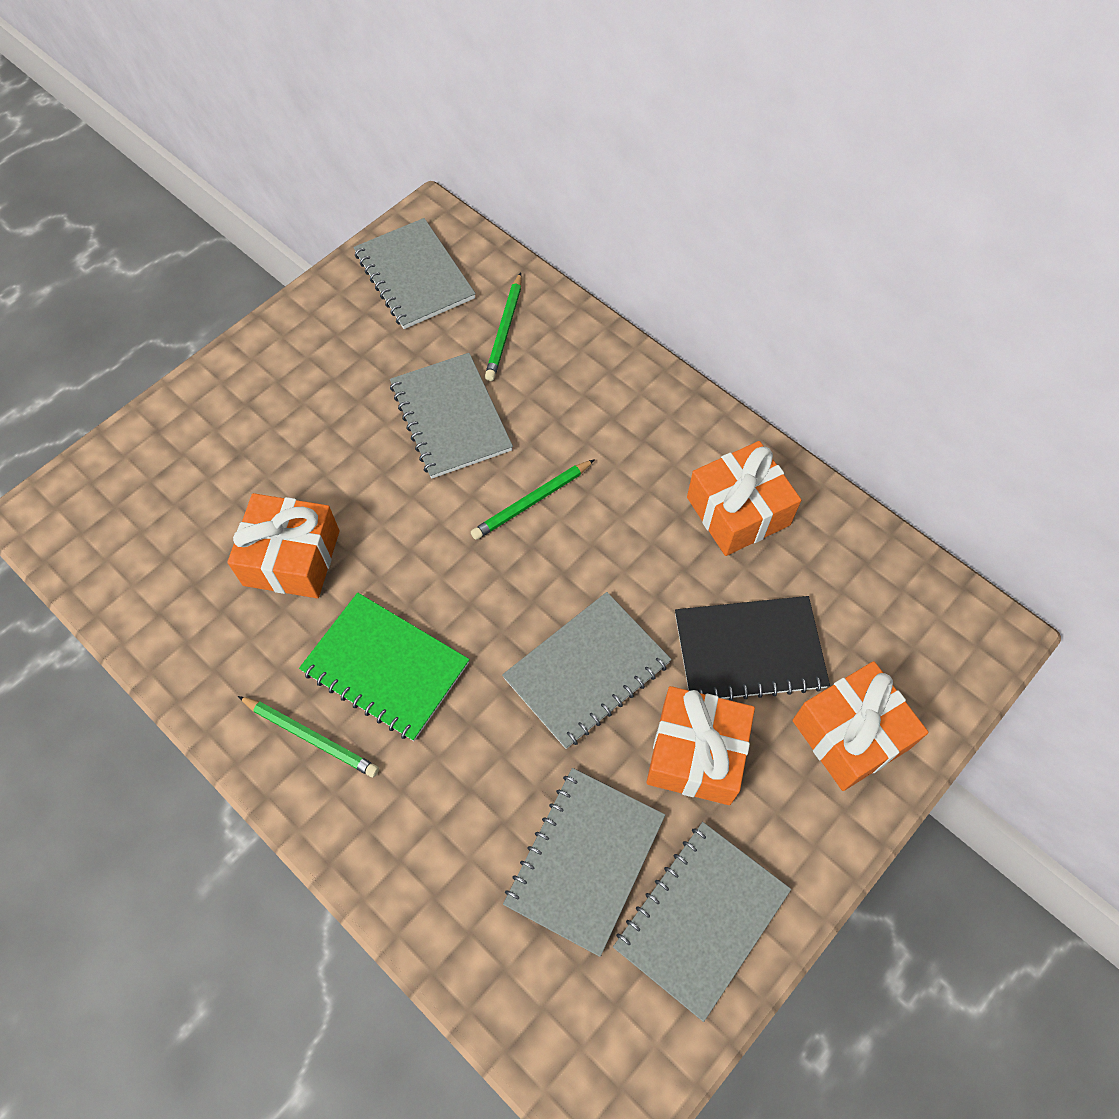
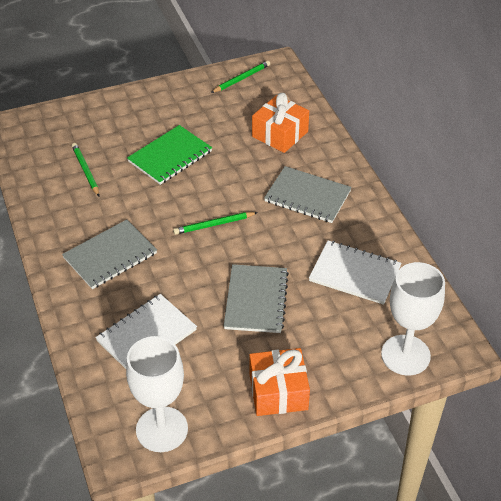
black notebook: [675,596,830,701] = 1 -> none = 0
grey notebook: [354,218,476,329] [390,353,513,479] [502,592,671,749] [503,768,665,957] [613,822,791,1022] = 5 -> [62,219,157,289] [224,264,289,333] [264,166,352,223] = 3
orange gift: [227,493,340,598] [646,686,755,805] [687,441,801,556] [793,661,928,791] = 4 -> [249,348,310,416] [252,93,309,153] = 2
white goblet: none = 0 -> [126,336,188,452] [381,262,445,375] = 2
white notebook: none = 0 -> [95,294,197,369] [309,240,401,305] = 2

